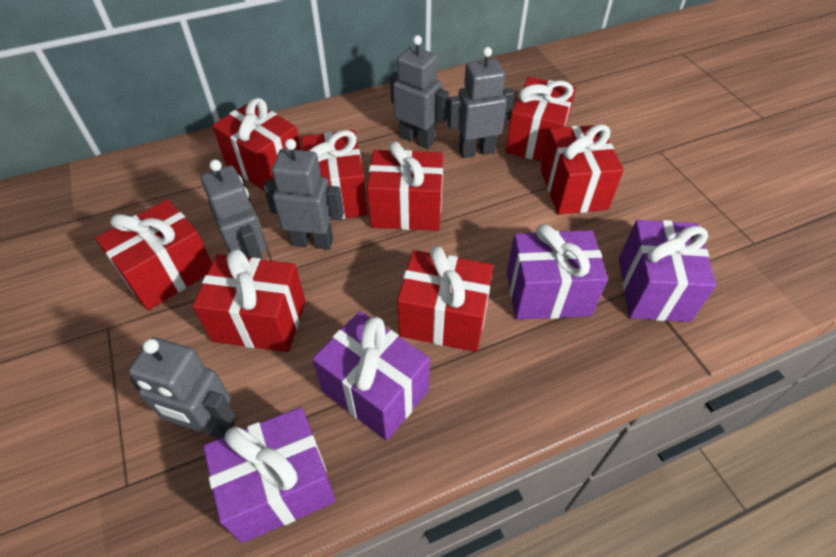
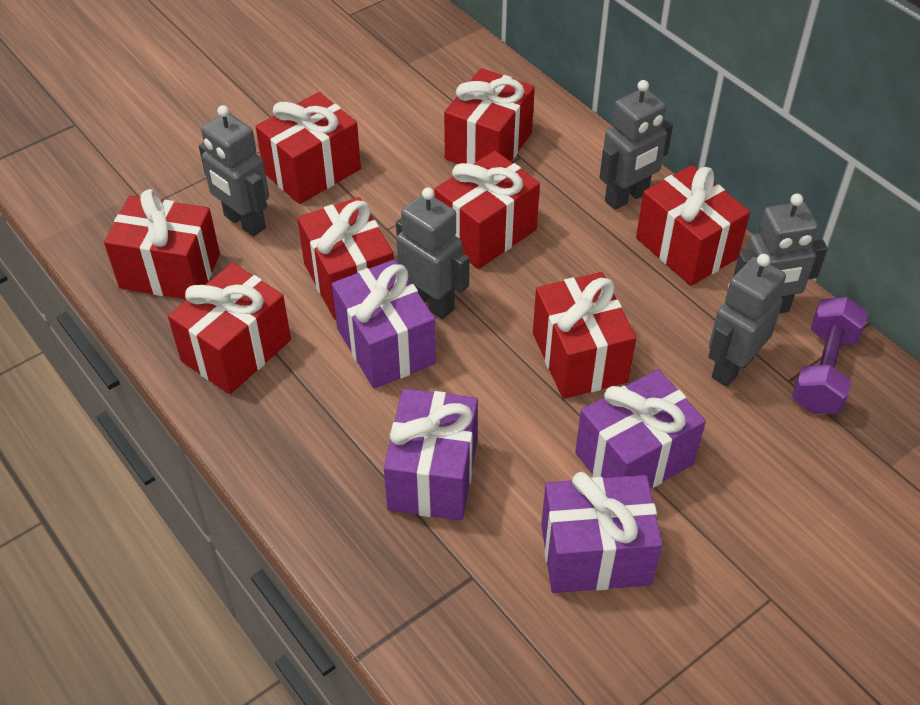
purple dumbbell: none = 0 -> [792,297,868,414] = 1

